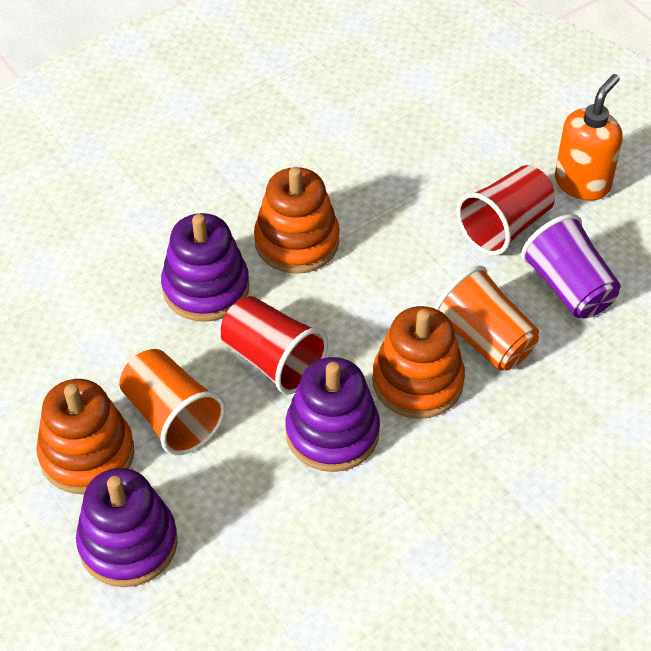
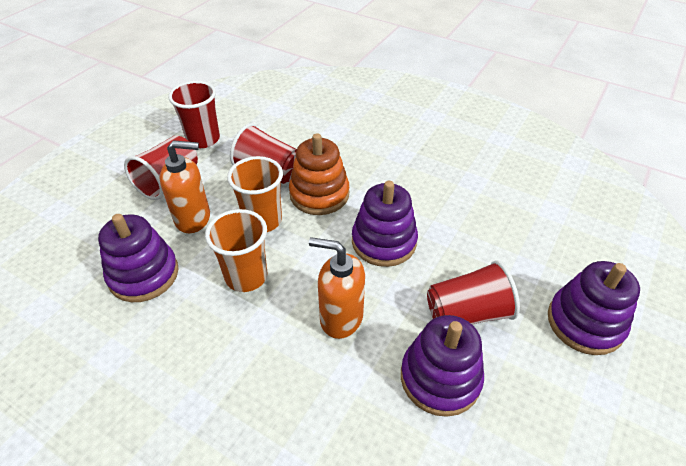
orange soap dispenser: [555,74,623,201] = 1 -> [160,140,210,233] [309,237,365,339] = 2
orange stacking toy: [36,379,134,494] [254,167,340,274] [372,306,465,419] = 3 -> [289,133,349,215] = 1
purple cup: [521,214,621,319] = 1 -> none = 0
purple stacking toy: [76,468,178,587] [161,213,249,322] [286,357,380,472] = 3 -> [98,214,178,302] [352,181,418,267] [401,315,484,417] [548,261,640,355] = 4
red cup: [221,296,328,395] [456,165,555,255] = 2 -> [124,135,198,200] [168,81,220,148] [230,123,297,184] [427,261,520,325] = 4

